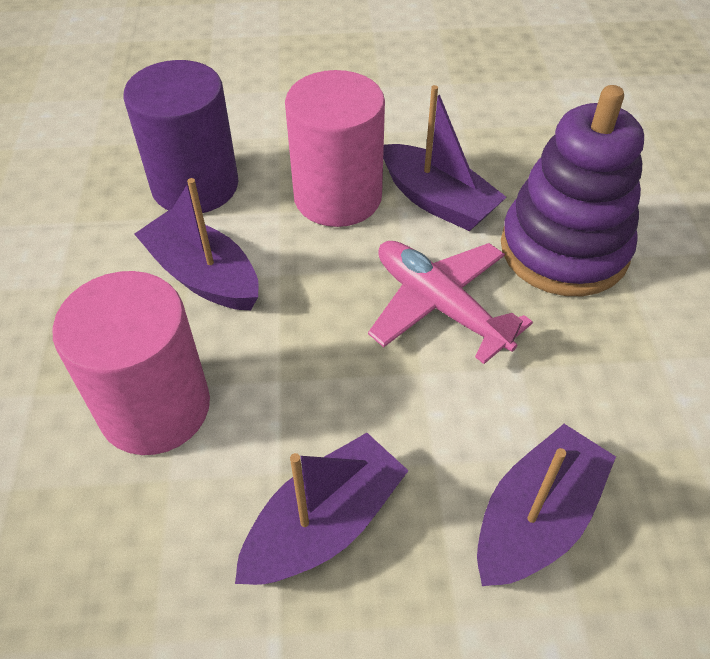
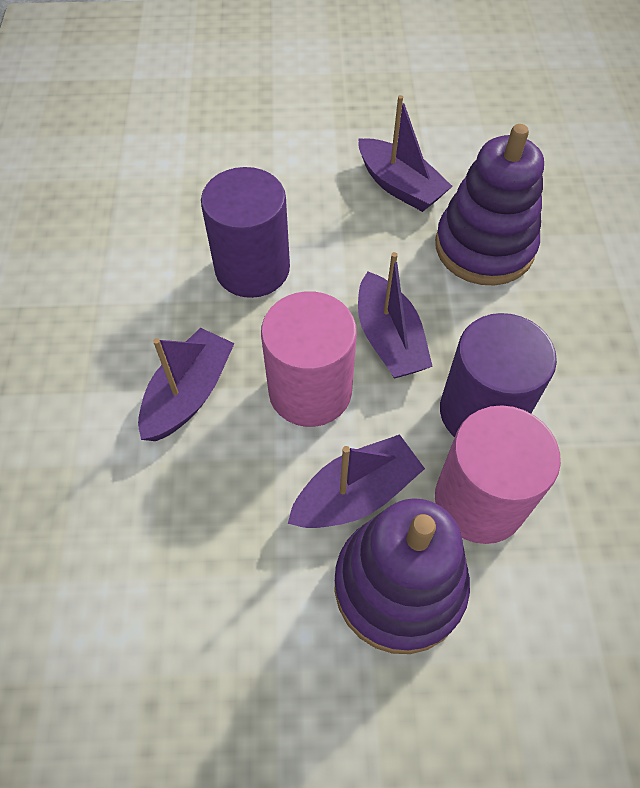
pink plane: [368,241,533,364] = 1 -> none = 0
purple cylinder: [123,60,238,213] = 1 -> [201,167,290,298] [440,313,557,437] = 2
purple stacking toy: [501,85,644,296] = 1 -> [335,498,470,654] [435,124,544,285] = 2

